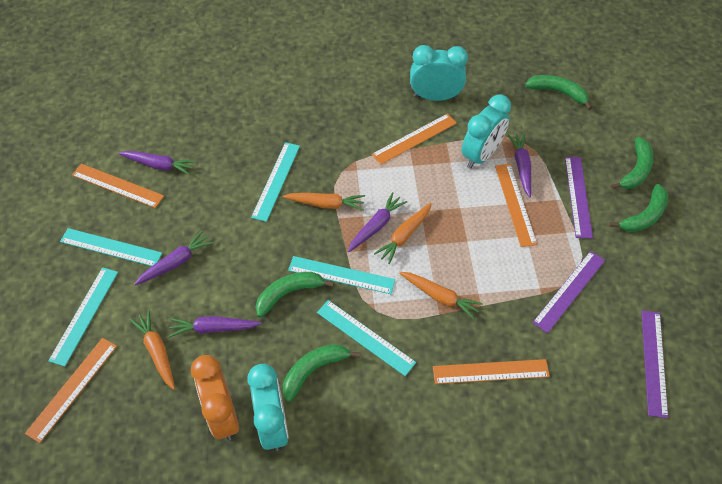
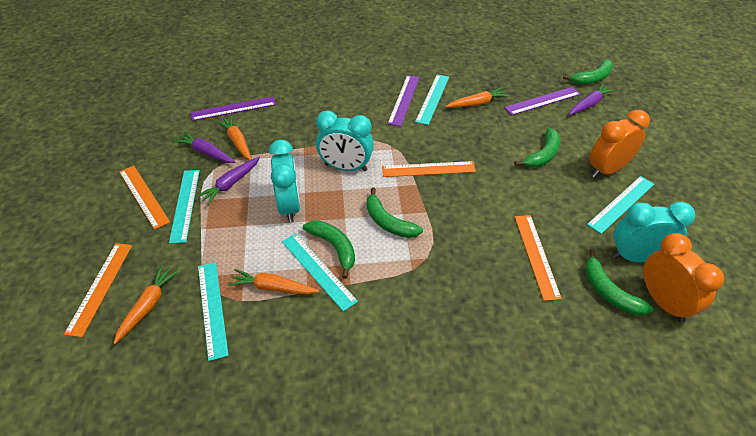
orange clock: [191,355,239,440] = 1 -> [589,110,650,178] [643,233,724,323] = 2
orange ruler: [25,338,117,443] [72,164,164,208] [372,113,457,165] [433,359,550,384] [495,164,537,247] = 5 -> [64,243,132,337] [119,166,170,230] [382,161,476,177] [515,215,562,301] = 4
purple carrot: [118,151,196,175] [134,230,213,285] [168,316,261,337] [348,192,407,252] [508,133,531,197] = 5 -> [174,132,235,163] [196,157,260,205] [569,83,615,115] = 3

